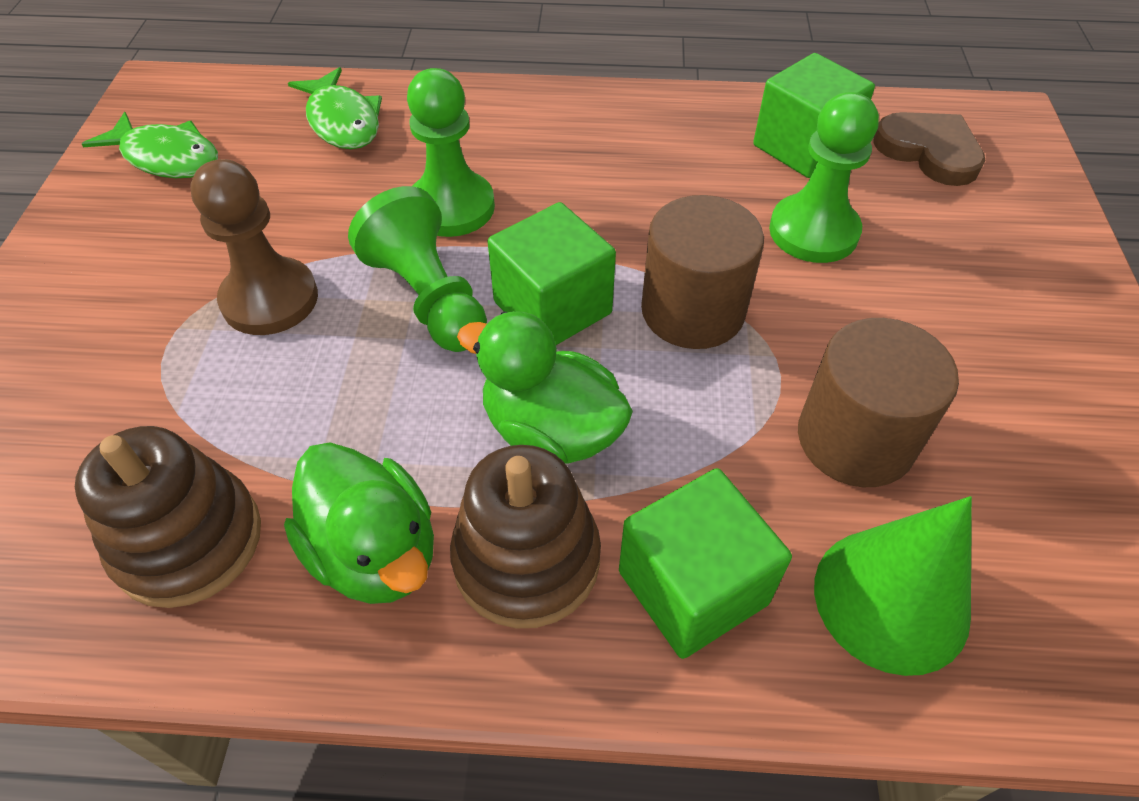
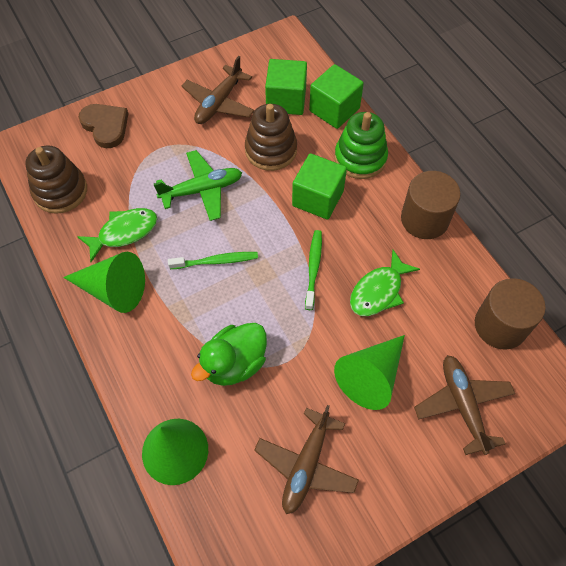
brown pawn: [190,159,318,335] = 1 -> none = 0
brown plane: none = 0 -> [181,56,255,124] [254,405,359,514] [414,355,515,455] = 3
green cone: [814,496,972,676] = 1 -> [63,252,145,313] [142,419,208,485] [334,335,405,410] = 3
green duck: [284,442,434,604] [457,311,633,464] = 2 -> [191,323,267,386] = 1
green pawn: [348,186,487,352] [407,68,495,237] [769,92,879,263] = 3 -> none = 0
green plane: none = 0 -> [154,150,242,221] = 1
green stacking toy: none = 0 -> [334,112,388,179] = 1
green toothbrush: none = 0 -> [168,252,258,269] [305,230,322,310] = 2

